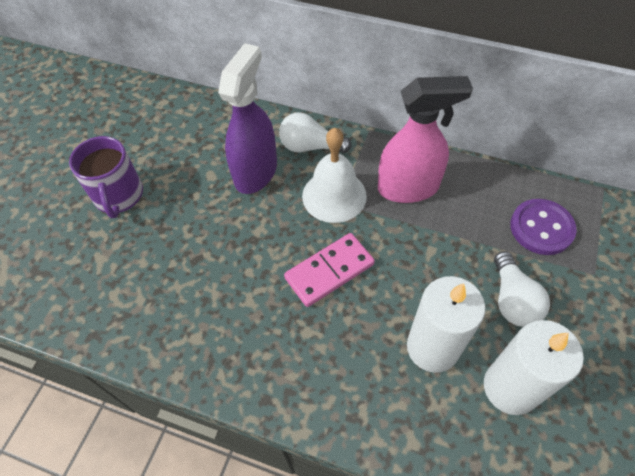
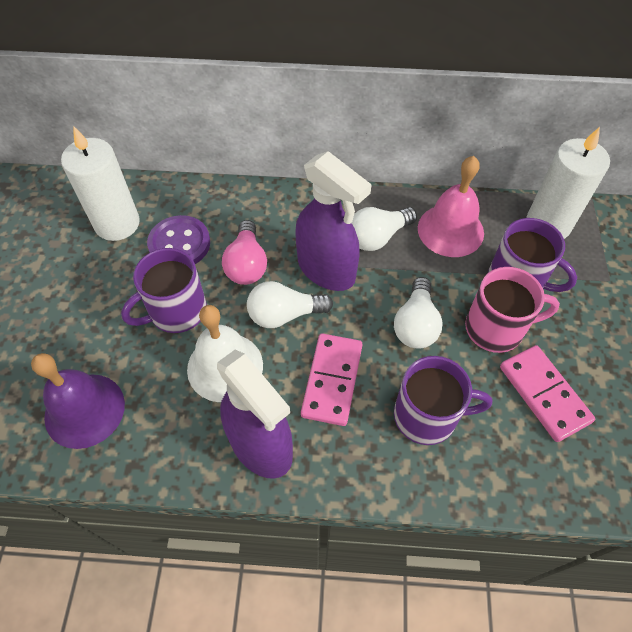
pink bell: none = 0 -> [418,156,484,257] = 1
pink domino: [284,233,375,307] = 1 -> [301,334,363,426] [500,345,595,442] = 2
pink light bulb: none = 0 -> [222,220,267,285] = 1
pink mug: none = 0 -> [465,267,560,353] = 1
pink spray bottle: [378,76,473,203] = 1 -> none = 0
purple bell: none = 0 -> [31,353,125,449] = 1
purple mug: [69,136,143,218] = 1 -> [121,248,207,333] [394,356,492,445] [488,218,577,292] = 3
purple spray bottle: [218,43,277,194] = 1 -> [217,349,293,479] [295,151,372,291] = 2
white light bulb: [279,112,352,153] [494,251,550,327] = 2 -> [247,281,333,328] [352,207,417,251] [394,277,443,349] = 3

